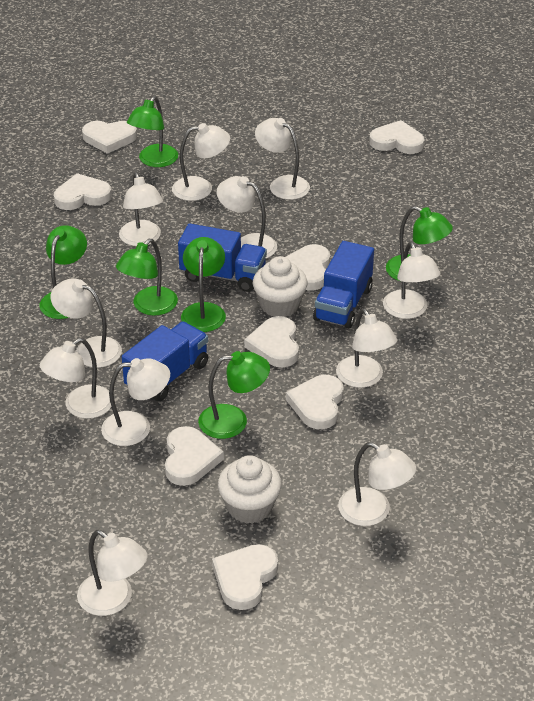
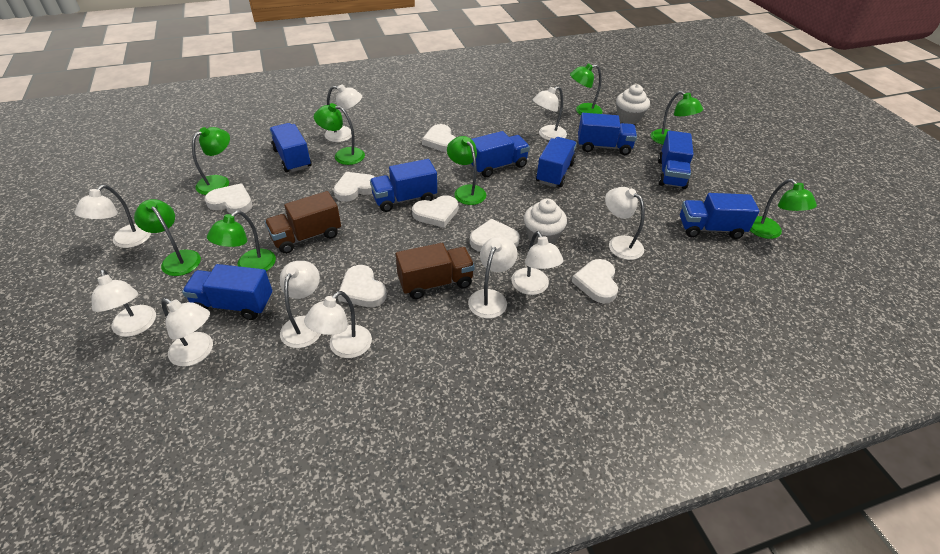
blue truck: [122,321,208,401] [178,223,267,292] [313,241,374,329] = 3 -> [182,264,273,320] [269,123,312,172] [370,159,437,212] [470,131,530,177] [536,137,577,187] [578,113,637,155] [658,131,693,189] [680,193,759,239] = 8
brown truck: none = 0 -> [265,191,341,254] [395,243,475,299] = 2
green lamp: [39,225,87,319] [116,239,178,315] [127,96,178,167] [181,237,226,332] [198,351,270,439] [386,206,453,281] = 6 -> [134,199,201,276] [192,127,230,195] [207,211,276,271] [314,103,365,165] [447,136,486,205] [570,63,603,115] [651,91,703,145] [750,179,817,239] = 8
white heart: [54,173,112,210] [82,121,137,154] [165,426,224,486] [212,544,278,610] [244,316,299,367] [286,244,330,291] [286,375,344,429] [369,120,424,154] = 8 -> [205,183,252,215] [333,172,375,202] [338,265,387,307] [412,195,458,228] [422,124,456,152] [470,218,520,251] [572,259,618,304] = 7
white lamp: [40,338,111,419] [50,278,122,368] [77,530,148,616] [101,358,170,446] [119,172,163,246] [172,123,230,201] [217,176,277,259] [255,118,310,200] [336,308,397,388] [338,442,416,526] [383,242,440,319] = 11 -> [74,185,151,248] [92,269,156,337] [161,298,213,367] [280,261,321,348] [304,291,372,358] [325,84,362,142] [468,236,518,319] [512,231,564,295] [533,86,567,140] [605,187,645,260] = 10

